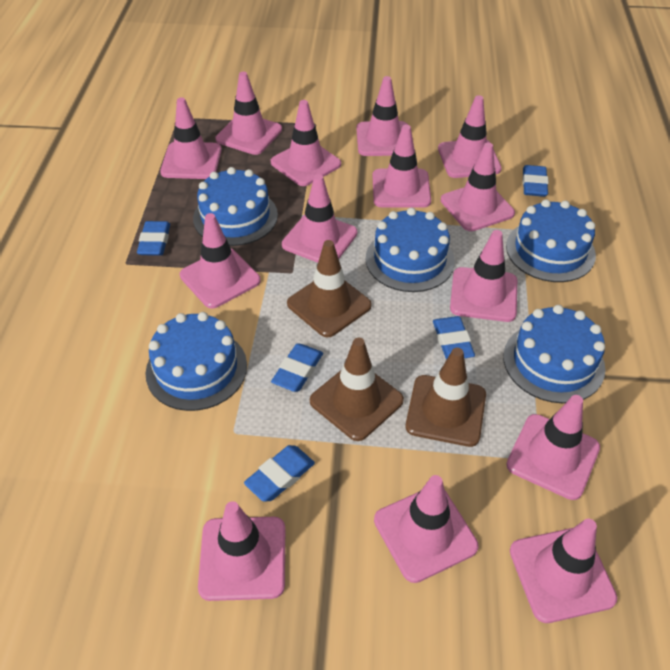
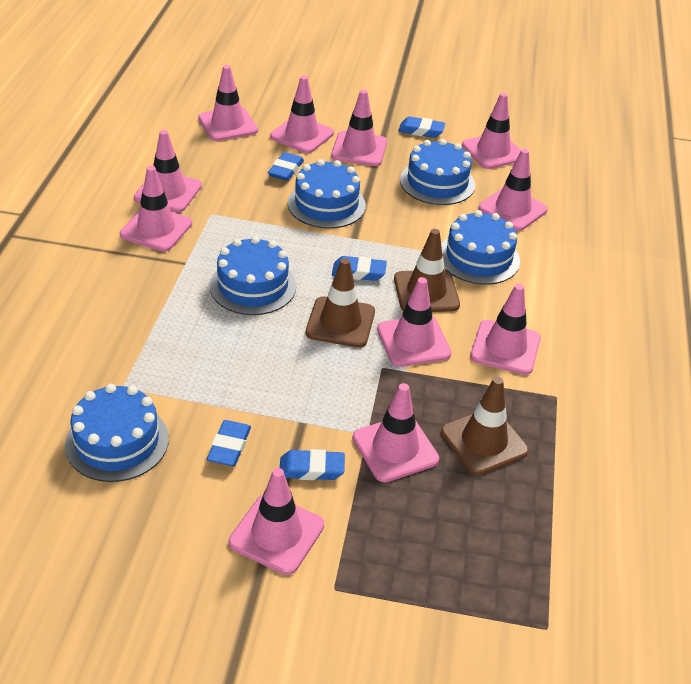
pink traffic cone: [160,97,222,179] [180,213,261,309] [198,501,285,601] [216,72,282,155] [271,100,341,186] [282,174,357,263] [356,76,408,156] [372,125,431,208] [374,475,479,583] [438,95,502,178] [441,142,515,231] [450,230,517,322] [506,395,600,500] [510,519,617,623] = 14 -> [120,166,192,252] [134,130,202,212] [198,65,258,141] [229,468,324,575] [270,76,334,153] [331,90,387,166] [352,383,439,482] [377,277,452,367] [462,93,521,169] [470,284,541,375] [478,149,548,231] = 11

